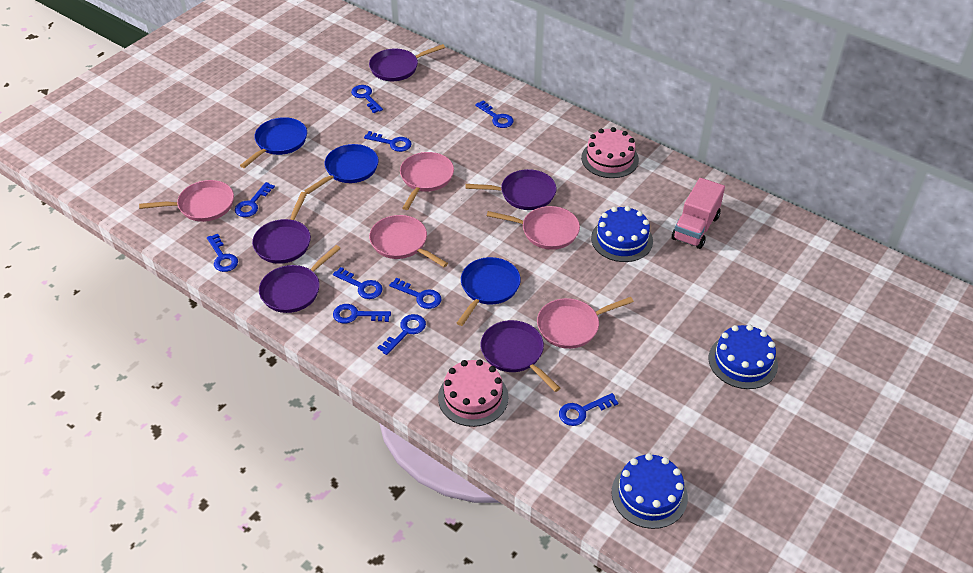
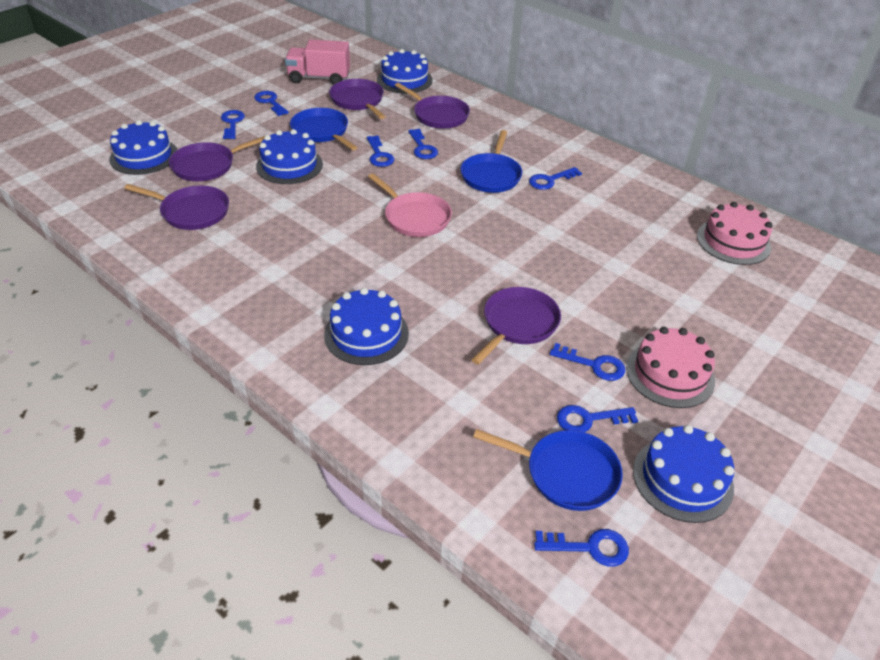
blue cake: [591,206,653,262] [611,453,688,529] [709,325,778,389] = 3 -> [109,120,177,175] [256,129,323,184] [324,288,409,365] [377,49,433,94] [633,425,734,523] = 5
blue key: [207,234,238,272] [235,182,275,217] [333,267,382,299] [333,304,391,323] [351,85,383,113] [364,131,411,152] [377,314,426,355] [389,278,441,309] [475,100,514,128] [559,393,618,426] = 10 -> [221,110,245,139] [254,91,289,116] [367,135,394,167] [408,129,438,159] [529,167,582,190] [534,529,629,567] [550,343,625,381] [557,405,638,432] = 8
pink pan: [139,180,234,222] [369,215,448,267] [400,152,454,210] [487,206,580,250] [537,297,634,349] = 5 -> [368,173,452,237] = 1

